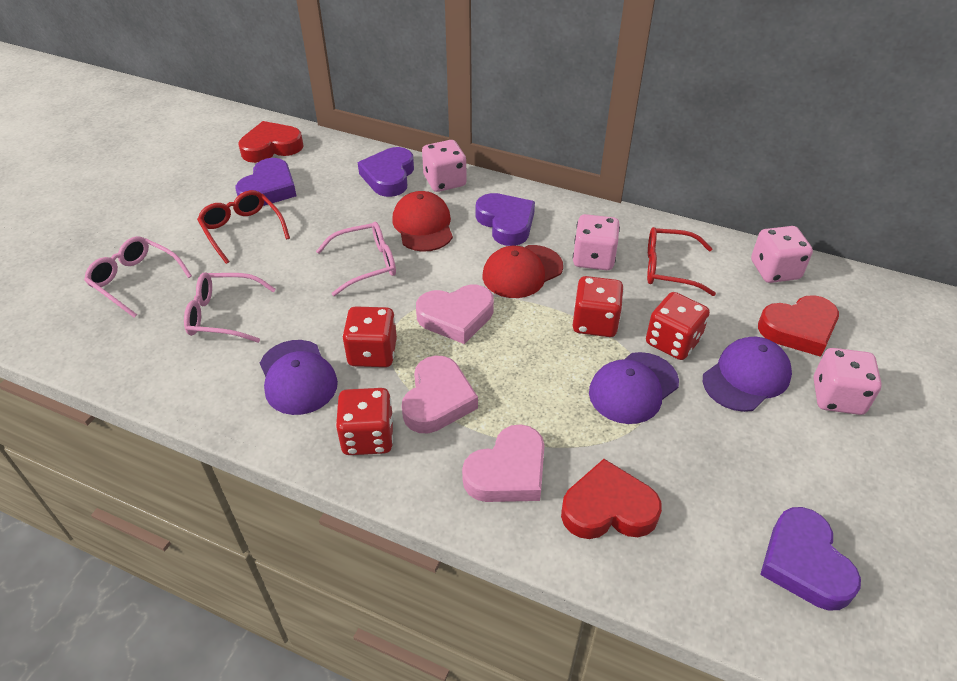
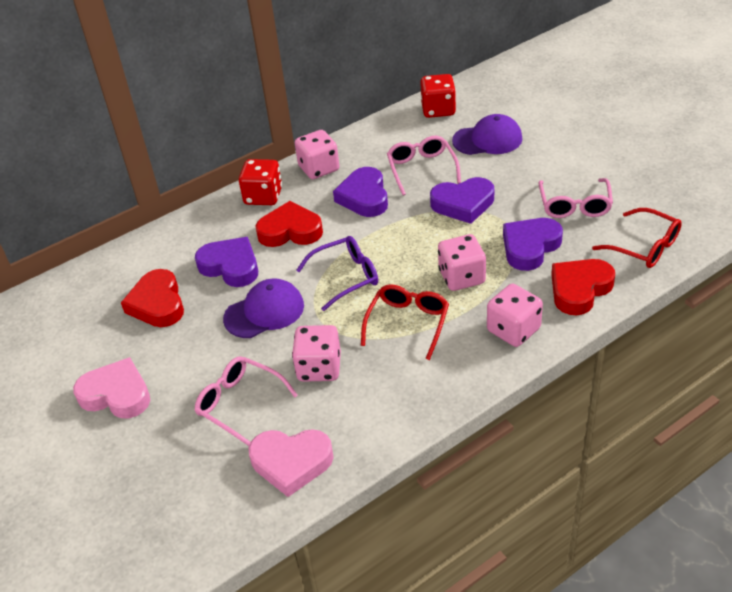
pink heart: [402,356,478,433] [416,285,494,344] [462,424,545,502] = 3 -> [73,357,150,418] [248,429,334,497] = 2
purple cap: [260,340,338,415] [589,352,679,424] [703,337,792,412] = 3 -> [223,278,304,338] [452,114,522,155] = 2
purple glasses: none = 0 -> [296,236,378,311] = 1
red cap: [392,191,453,252] [482,245,563,298] = 2 -> none = 0
red dice: [336,388,393,455] [342,306,397,367] [572,276,624,337] [646,292,710,360] = 4 -> [239,159,282,205] [420,74,456,118] = 2

